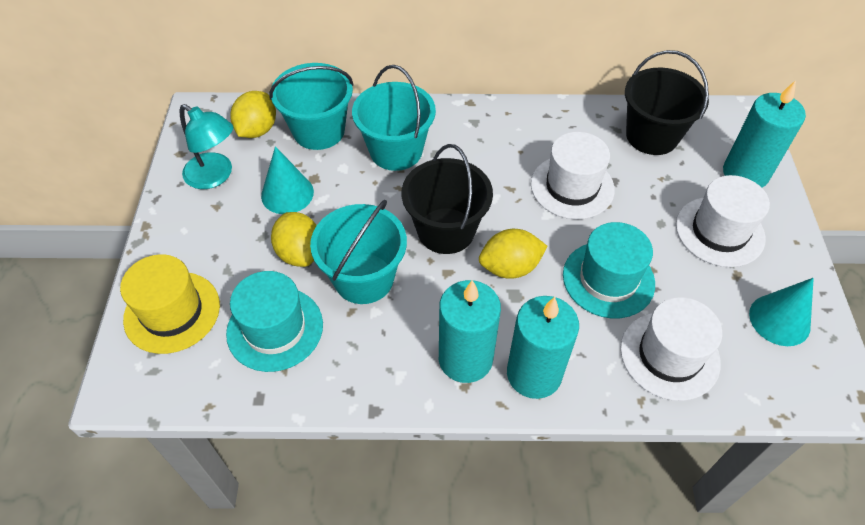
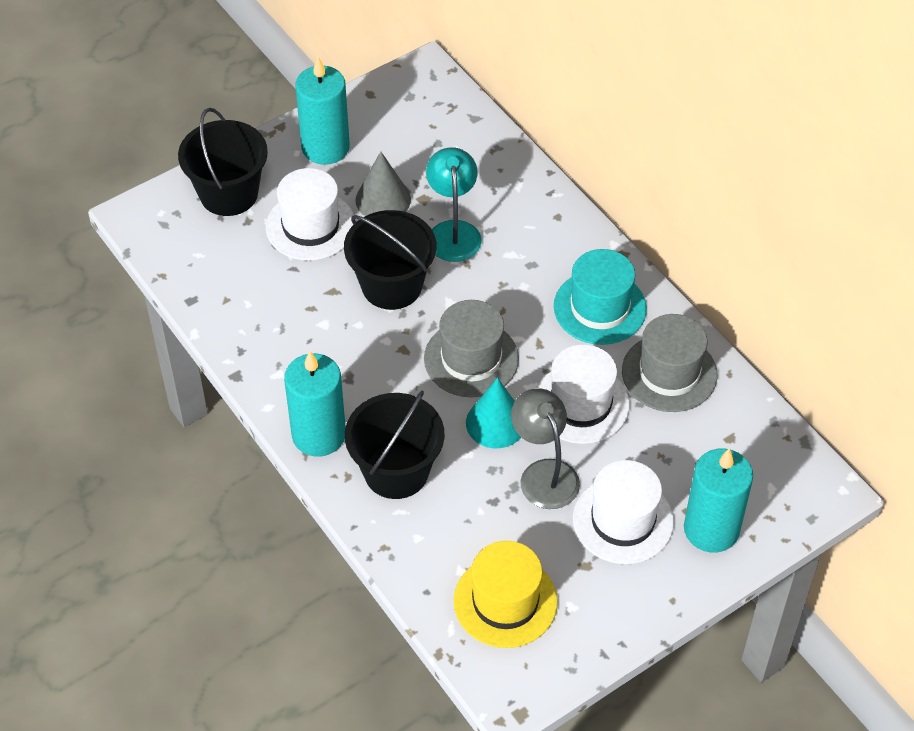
black bucket: [402,144,493,254] [625,50,709,155] = 2 -> [178,108,268,216] [344,210,436,310] [345,391,444,499] = 3
grey cone: none = 0 -> [356,151,411,216] = 1
grey hat: none = 0 -> [424,300,519,398] [622,314,718,412] = 2
grey lamp: none = 0 -> [511,388,580,509] = 1
turquoise bucket: [269,63,354,150] [310,200,407,304] [352,65,436,171] = 3 -> none = 0
turquoise cone: [261,146,314,214] [749,278,814,346] = 2 -> [466,378,521,448] = 1
turquoise hat: [226,271,323,372] [563,222,655,318] = 2 -> [554,249,647,345] = 1
yellow lemon: [230,91,276,138] [271,212,317,267] [479,229,547,279] = 3 -> none = 0

